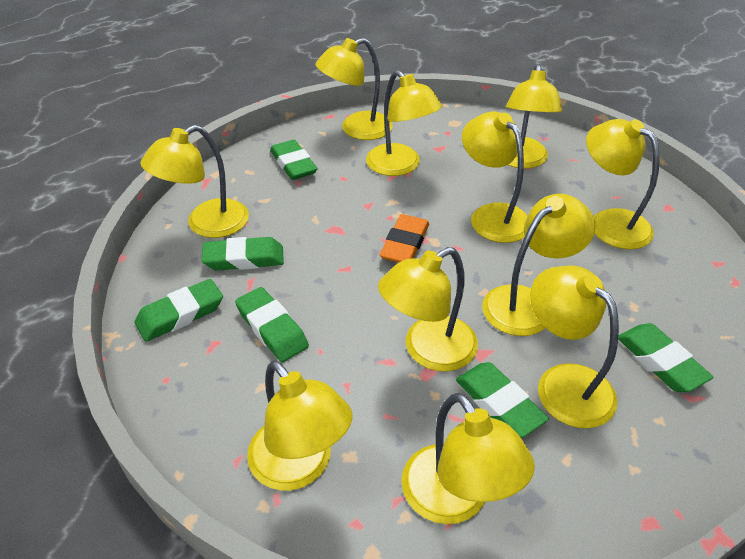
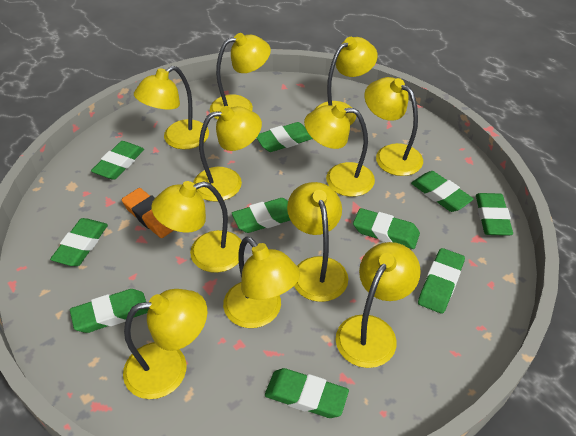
green eraser: [135,279,223,342] [201,237,284,270] [235,287,309,362] [270,140,318,180] [456,362,549,438] [618,323,713,392] = 6 -> [50,218,108,266] [70,289,148,333] [91,141,144,180] [232,198,290,233] [256,122,313,152] [265,368,349,418] [353,208,420,249] [411,171,474,212] [418,248,465,314] [476,193,513,236] = 10

